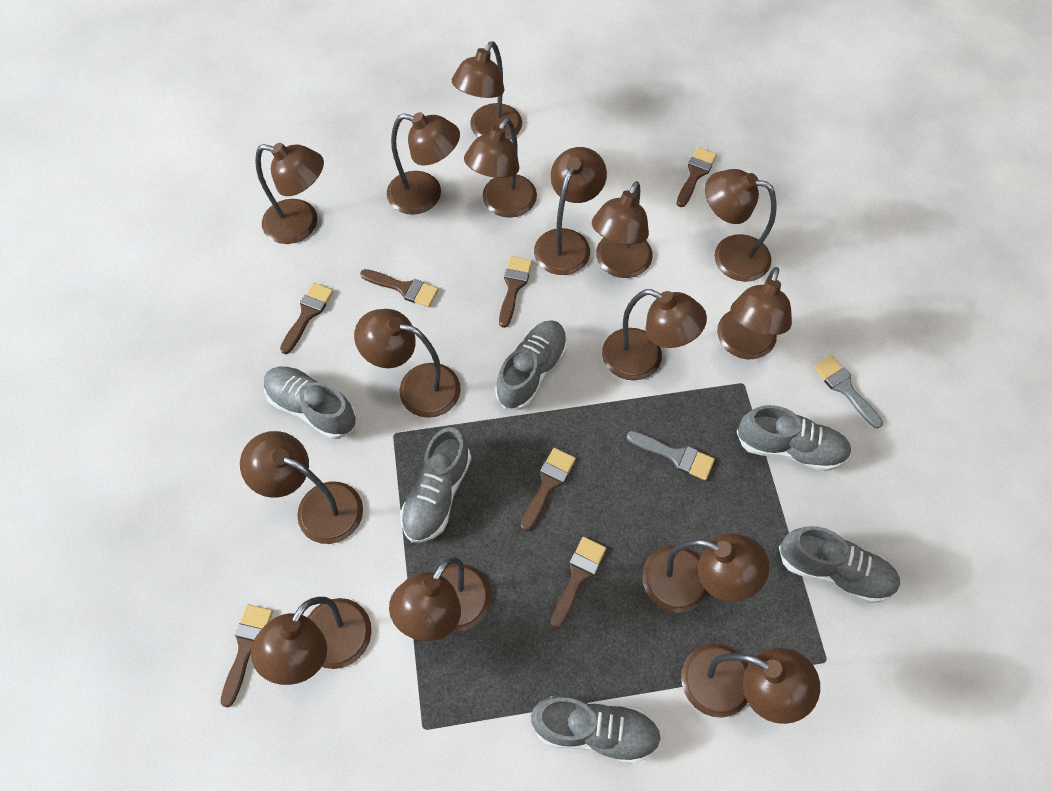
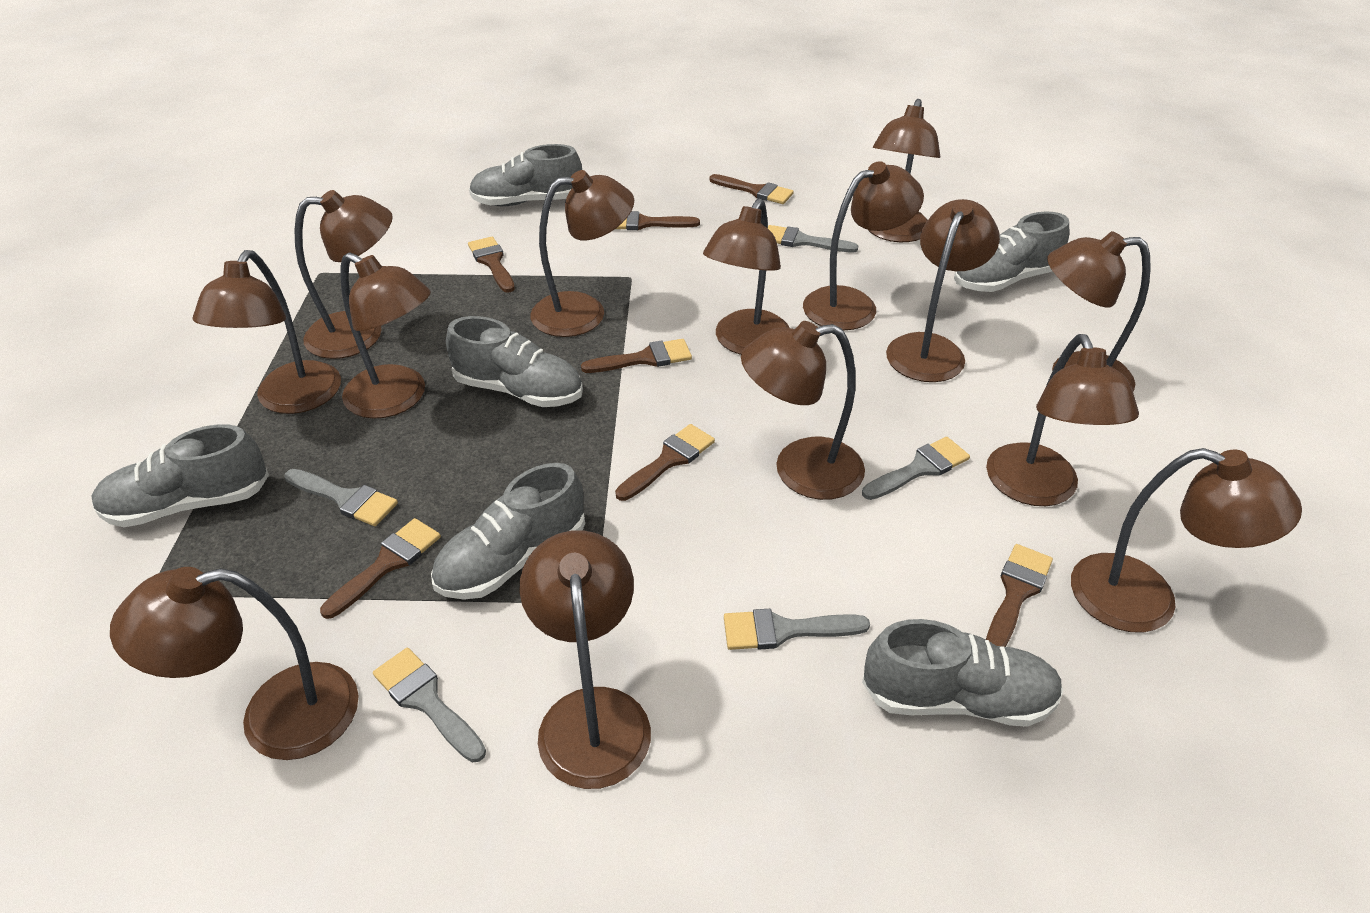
brown lamp: [240,431,363,544] [251,597,372,685] [255,143,324,244] [354,309,461,418] [387,112,460,215] [389,557,491,641] [452,41,522,140] [464,118,537,218] [534,147,607,275] [592,181,653,278] [602,289,707,381] [642,533,769,613] [681,643,820,724] [705,169,777,282] [717,267,792,359] = 15 -> [110,567,359,760] [193,250,341,414] [294,190,393,359] [340,252,431,419] [519,530,651,789] [530,170,634,337] [703,198,789,355] [741,321,865,500] [803,161,924,331] [868,99,940,242] [886,199,1000,382] [986,334,1139,506] [1047,231,1151,391] [1071,448,1302,633] = 14
grey brush: [627,431,715,480] [813,355,883,429] = 2 -> [284,469,398,526] [373,648,486,762] [724,609,870,650] [768,225,858,253] [862,437,970,500] = 5

